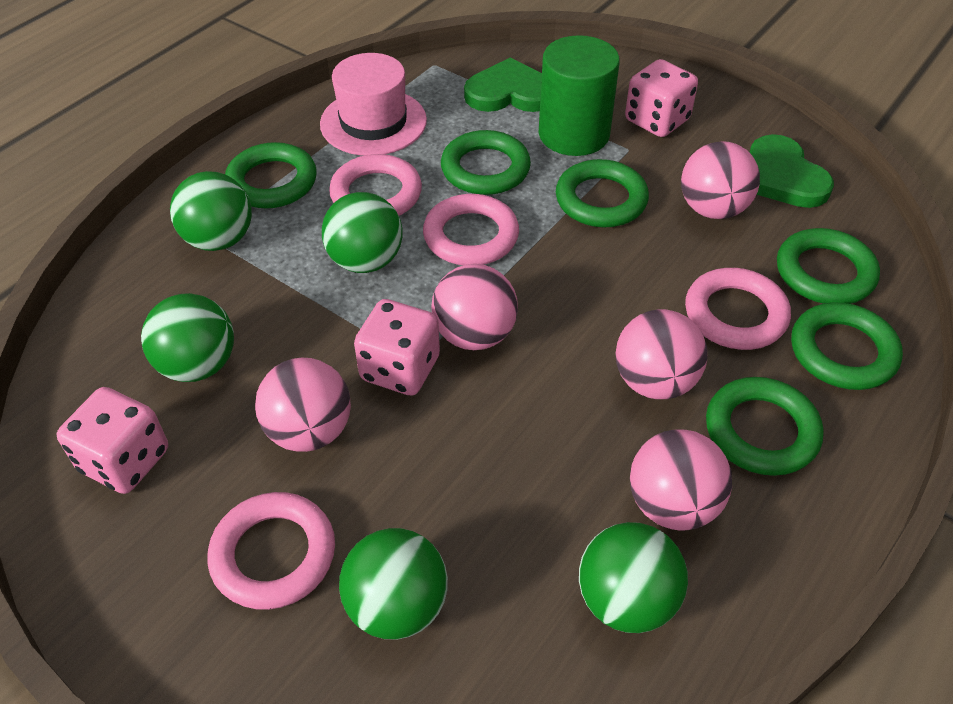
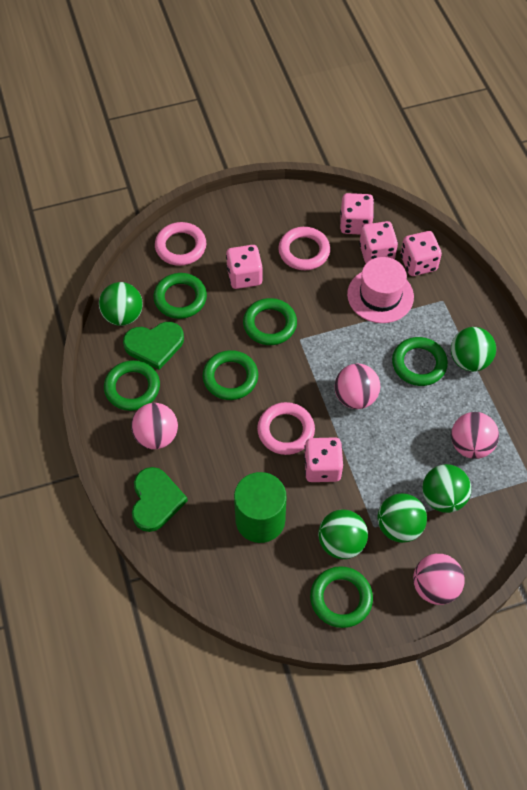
pink ball: [255,358,351,452] [431,264,518,350] [615,309,707,399] [630,430,732,531] [681,141,760,219] = 5 -> [131,403,178,449] [335,364,380,409] [413,554,465,605] [451,412,499,459] = 4
pink dice: [57,387,168,494] [354,299,440,396] [625,59,698,137] = 3 -> [226,245,263,289] [304,437,343,482] [340,193,374,235] [359,221,398,263] [400,231,442,276] = 5
pink ring: [208,492,335,610] [329,154,422,216] [423,194,519,265] [685,268,791,350] = 4 -> [155,222,206,266] [257,402,315,455] [278,227,330,270] = 3

